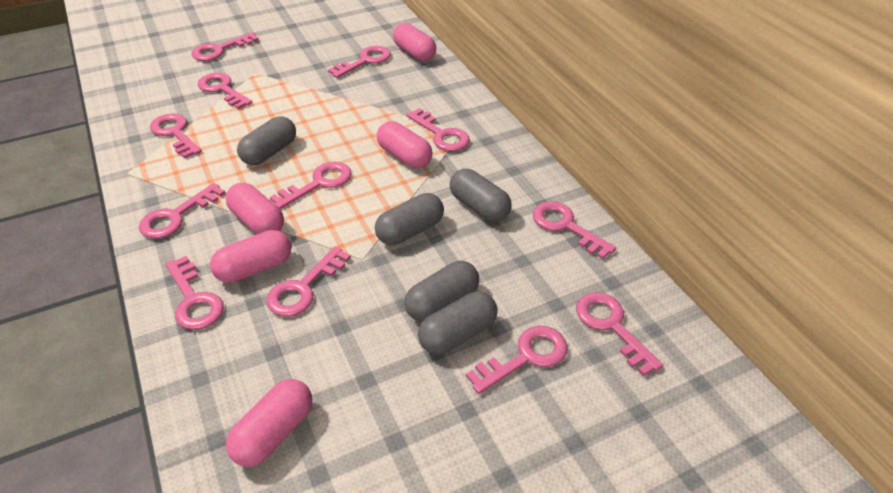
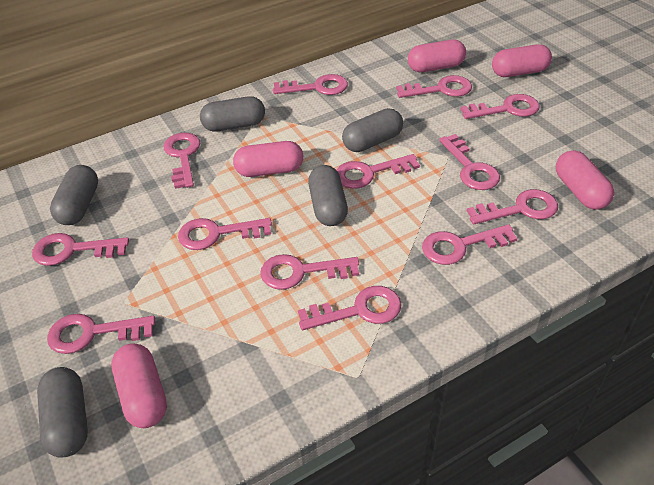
pink key: [139,183,225,239] [150,113,202,158] [166,256,224,330] [191,32,259,61] [198,73,253,109] [266,246,351,317] [270,162,352,209] [328,46,391,78] [406,108,470,151] [466,326,568,394] [533,201,616,259] [576,292,663,376] = 12 -> [32,233,129,266] [47,314,155,354] [163,132,200,189] [178,218,272,250] [260,254,359,290] [273,74,348,95] [298,286,402,330] [337,154,420,189] [396,75,472,98] [422,224,518,265] [439,134,500,190] [461,94,540,119] [467,189,558,225] = 13

